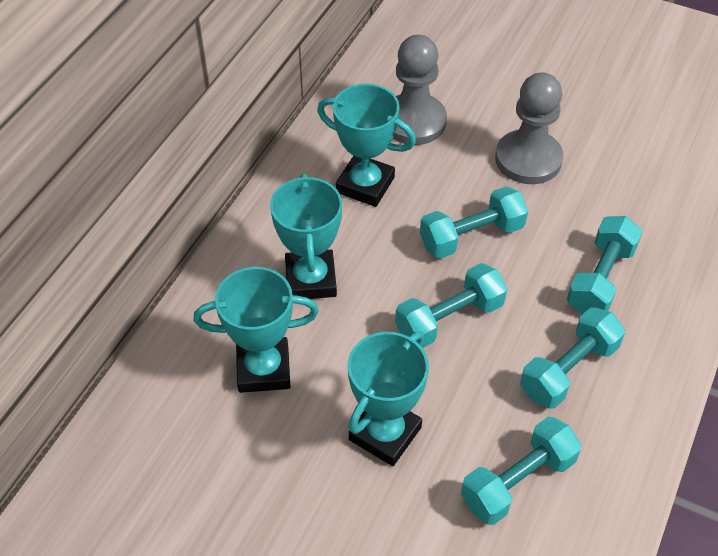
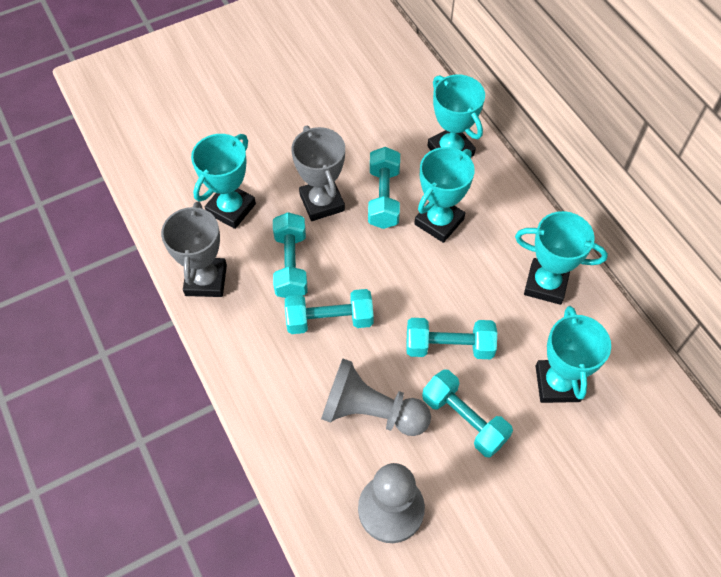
grey trophy: none = 0 -> [161,202,227,297] [291,126,345,221] = 2
turquoise trophy: [193,267,319,393] [270,173,342,299] [317,84,416,207] [348,332,429,466] = 4 -> [191,134,256,229] [414,147,475,243] [427,75,485,157] [515,211,608,305] [536,306,611,403] = 5

